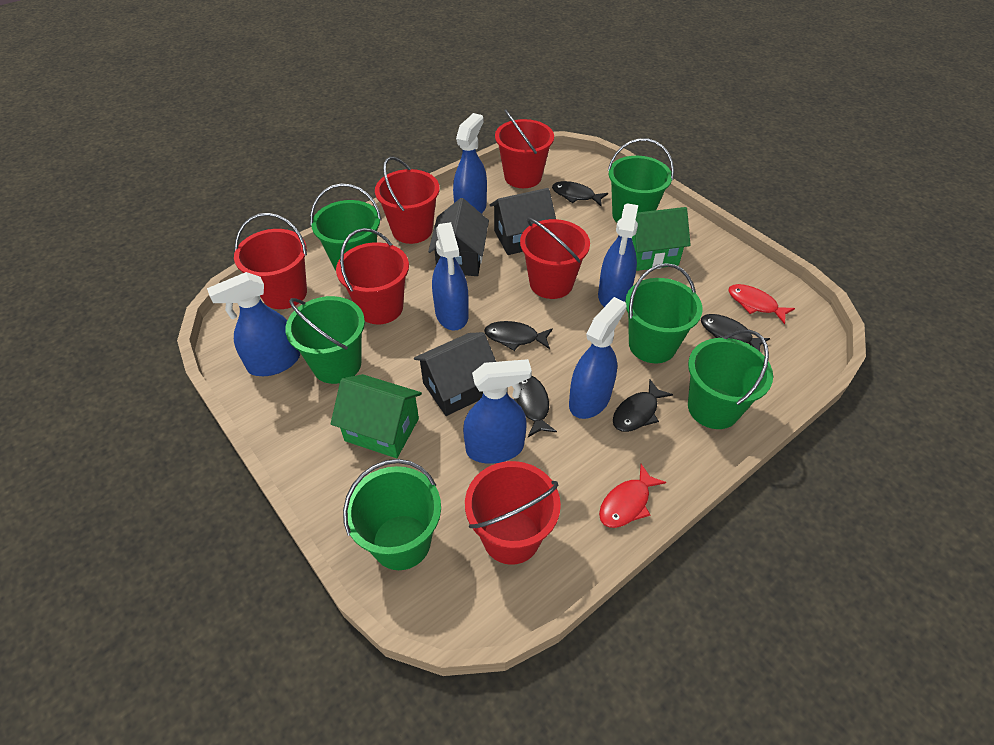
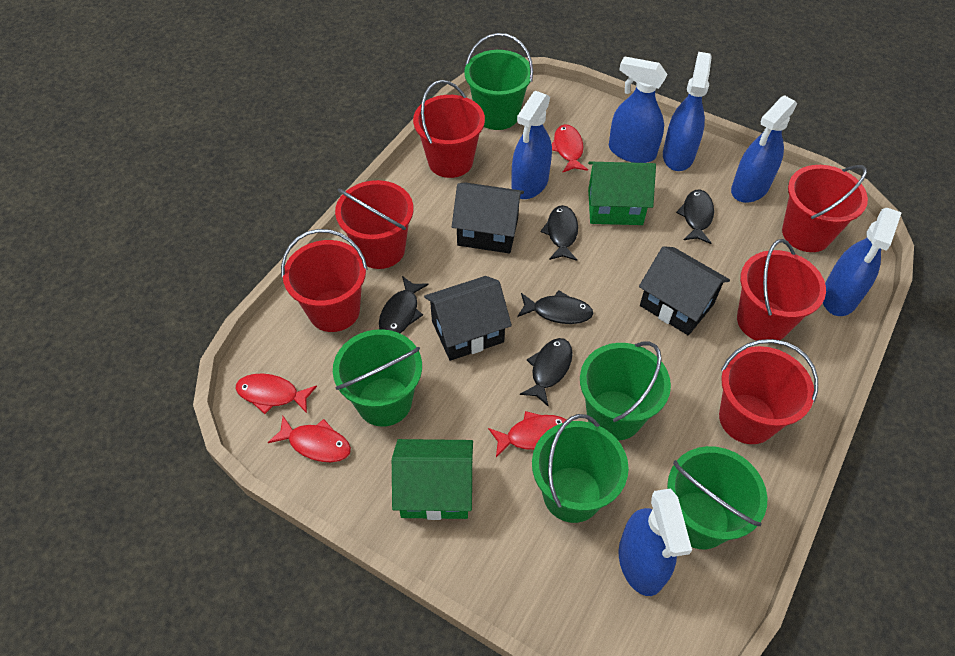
green bucket: [285,296,365,384] [310,183,381,271] [343,459,441,570] [608,138,674,222] [625,263,703,363] [688,329,773,429] = 6 -> [333,329,422,427] [464,33,533,130] [532,414,629,523] [580,341,671,440] [667,446,767,549] = 5
red fish: [599,464,666,528] [728,284,795,324] = 2 -> [235,373,317,414] [268,416,351,462] [488,411,566,457] [552,124,588,172] = 4

